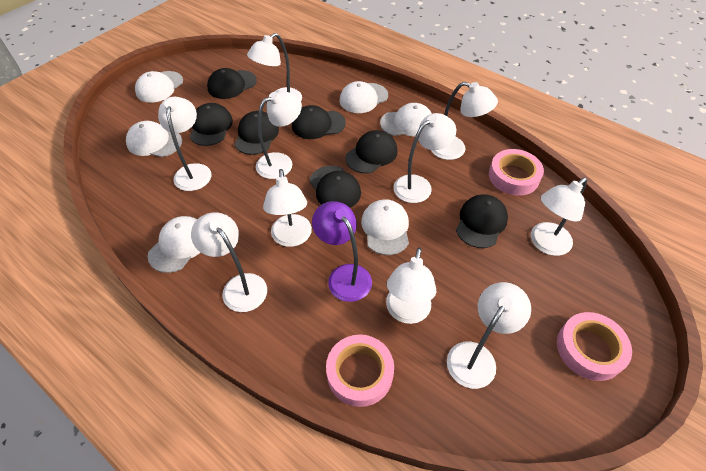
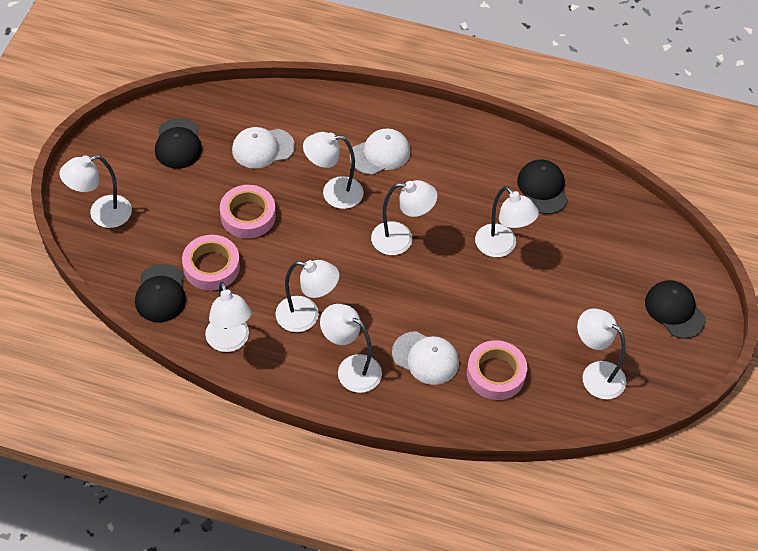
black cap: [190,103,233,146] [207,68,257,99] [234,111,279,155] [292,105,346,139] [309,166,361,208] [345,130,397,173] [456,194,508,248] = 7 -> [135,264,186,322] [155,118,202,169] [517,159,568,214] [645,280,706,339] = 4
purple lamp: [312,201,372,302] = 1 -> none = 0
white cap: [126,121,182,157] [135,71,183,103] [148,216,201,273] [339,81,388,113] [361,199,409,255] [380,103,432,136] = 6 -> [232,127,295,169] [350,128,410,175] [392,331,459,385] = 3
white lamp: [158,97,211,191] [191,212,267,312] [247,33,302,100] [256,91,302,179] [263,169,312,247] [386,247,436,324] [394,113,456,203] [431,82,498,160] [447,282,531,389] [531,178,587,256] = 10 -> [59,155,132,228] [205,282,252,352] [275,260,340,332] [303,132,364,209] [320,304,382,393] [371,180,438,255] [475,186,539,257] [577,308,626,399] = 8

